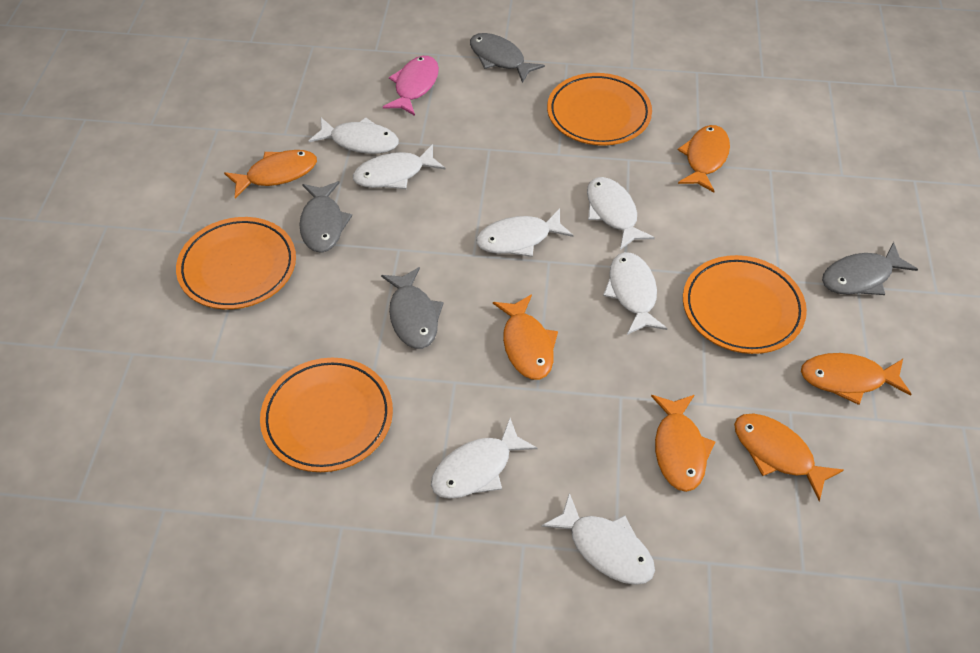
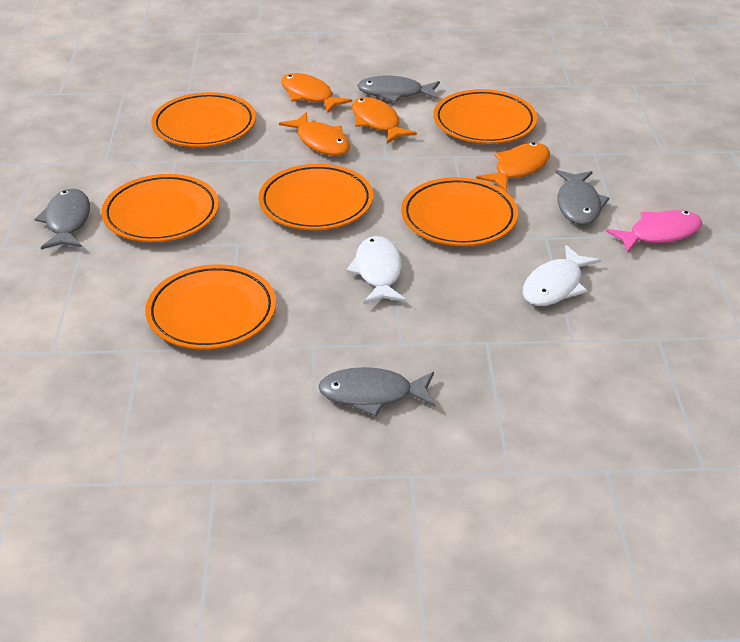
orange fish: [224,150,317,198] [493,294,558,380] [651,395,715,492] [678,125,730,192] [734,414,844,501] [801,353,912,405] = 6 -> [279,112,350,156] [281,73,352,114] [352,97,417,144] [476,142,550,192] = 4
orange plate: [176,217,296,310] [260,358,393,472] [547,73,652,146] [683,255,807,354] = 4 -> [101,174,219,242] [145,264,276,349] [151,92,256,147] [259,164,373,230] [401,177,518,246] [433,89,537,144] = 6
white fish: [309,117,399,154] [353,144,445,189] [431,418,537,499] [476,208,574,257] [541,493,655,585] [587,177,655,250] [603,252,667,335] = 7 -> [346,236,406,304] [522,245,601,306] = 2

